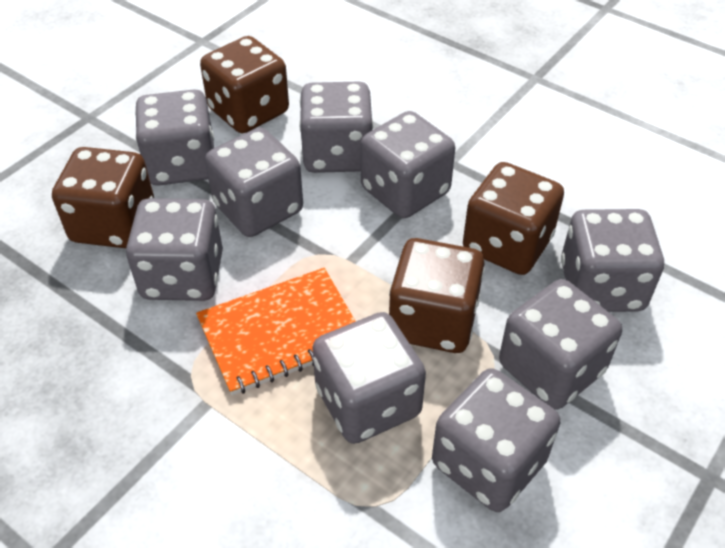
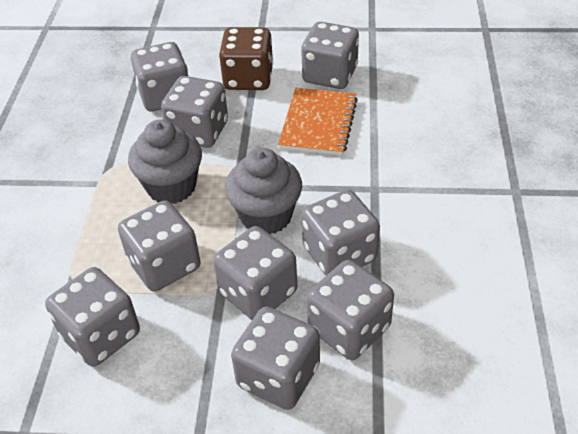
brown dice: [52,147,154,248] [200,36,289,133] [389,238,485,353] [463,162,564,275] = 4 -> [219,27,273,90] = 1
grey cupcake: none = 0 -> [128,119,202,204] [225,148,302,234] = 2

